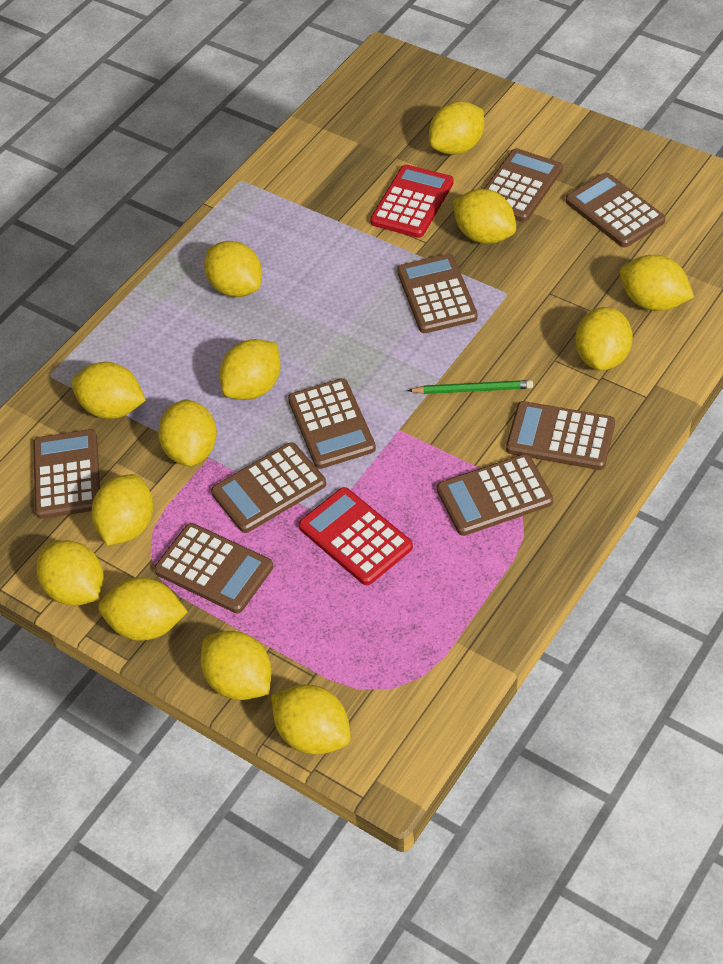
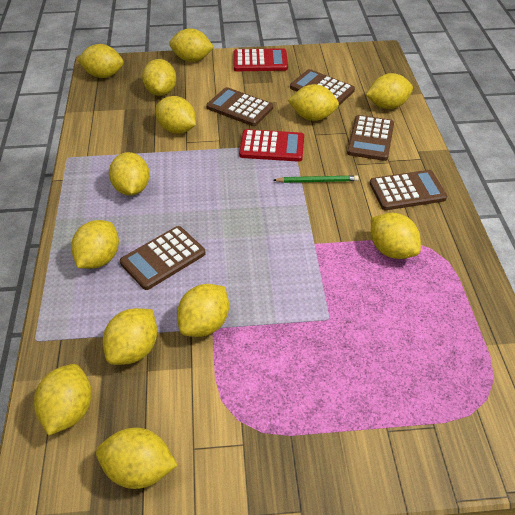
brown calculator: [33,429,100,519] [154,523,273,613] [211,442,326,533] [288,378,376,469] [397,254,478,333] [437,454,553,536] [484,148,563,222] [506,401,615,470] [566,173,665,247] = 9 -> [120,226,206,290] [206,87,273,126] [290,69,355,105] [347,115,394,161] [370,170,447,210] = 5

